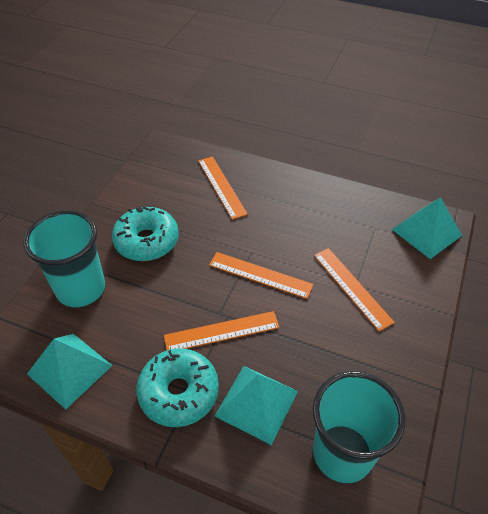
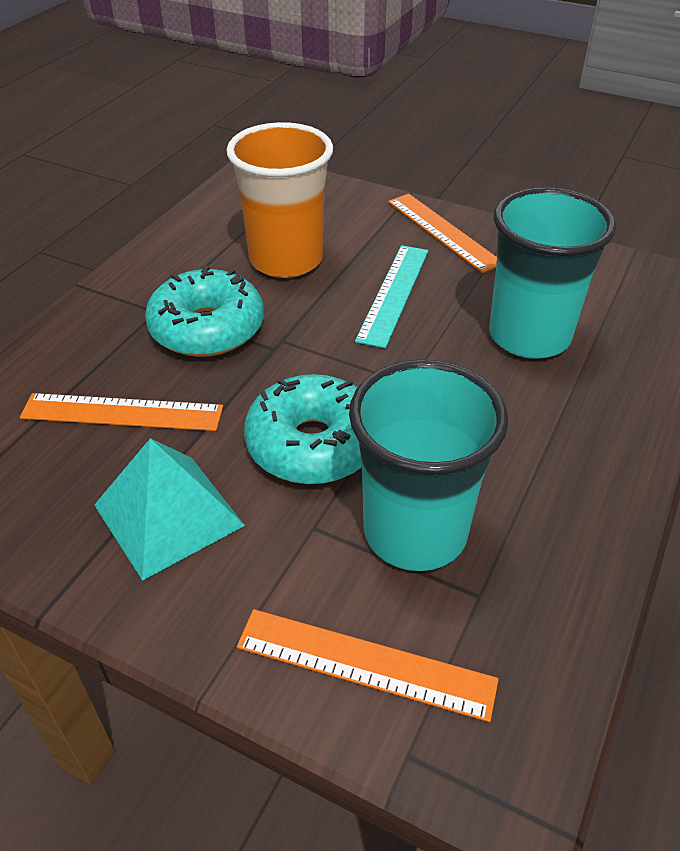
orange cup: none = 0 -> [226,122,333,278] = 1
orange ruler: [164,311,280,350] [198,156,248,220] [209,252,314,299] [314,248,395,331] = 4 -> [20,393,223,431] [237,609,499,722] [388,194,497,273] = 3
turquoise pyramid: [27,334,112,410] [215,366,298,445] [392,197,462,259] = 3 -> [94,438,245,581] = 1
turquoise ruler: none = 0 -> [355,245,428,348] = 1

